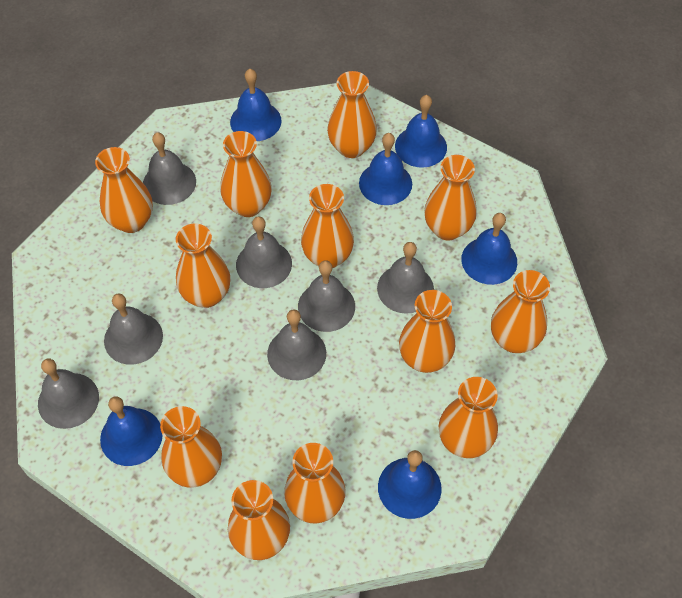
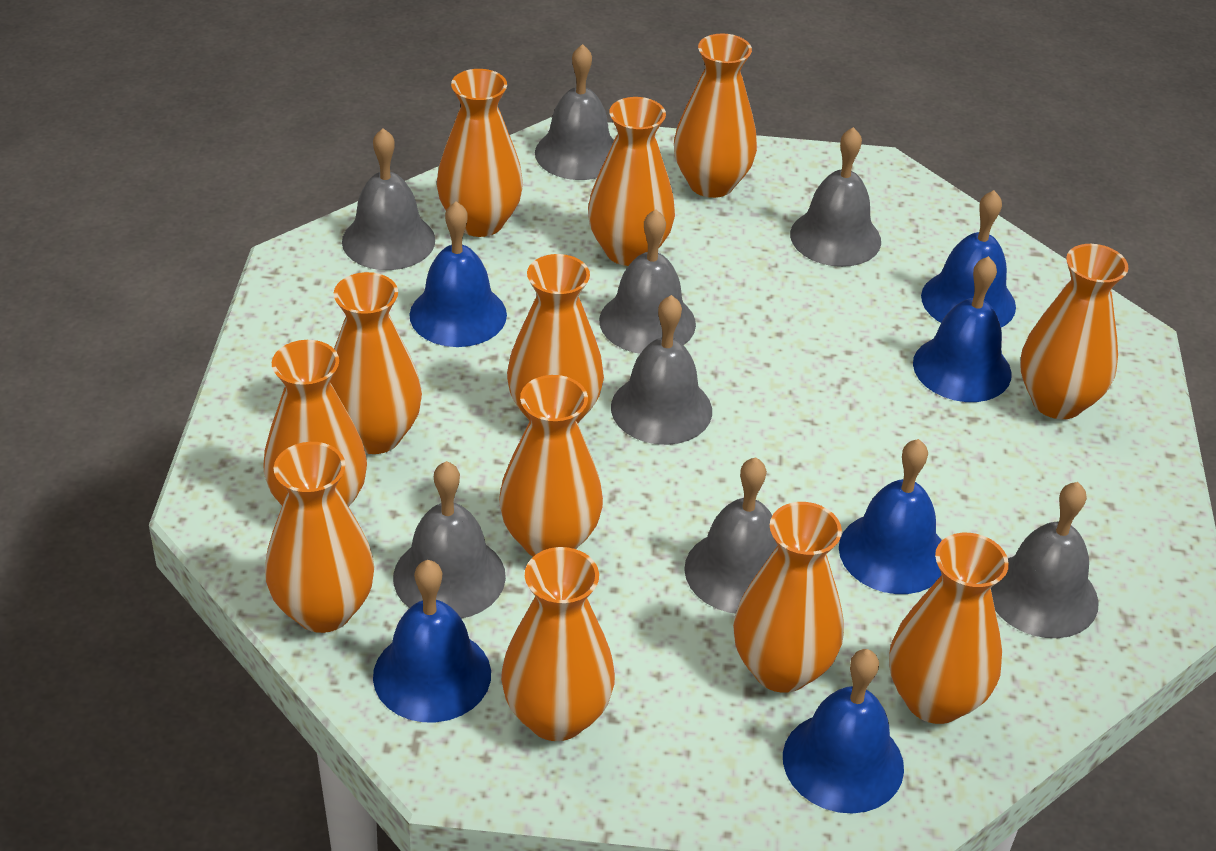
grey bell: [38,359,99,429] [104,293,163,365] [143,132,196,205] [236,216,292,288] [267,309,326,380] [298,260,355,332] [377,242,434,314] = 7 -> [342,128,435,270] [393,461,506,619] [535,44,614,180] [599,209,696,354] [611,295,712,445] [684,457,778,614] [790,127,881,267] [991,482,1099,638] = 8

